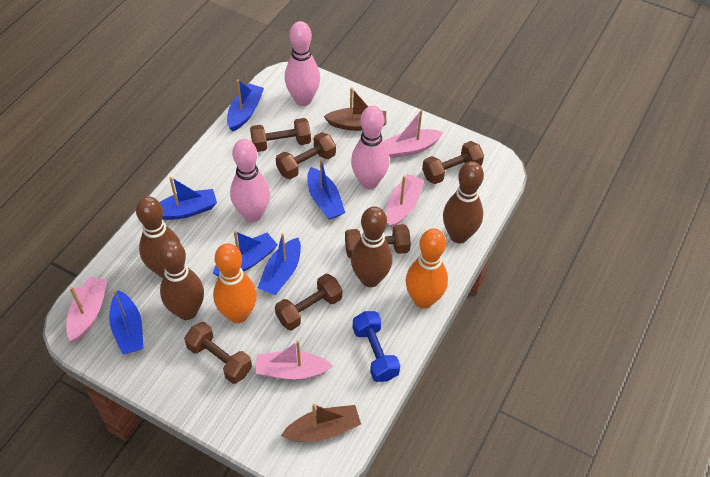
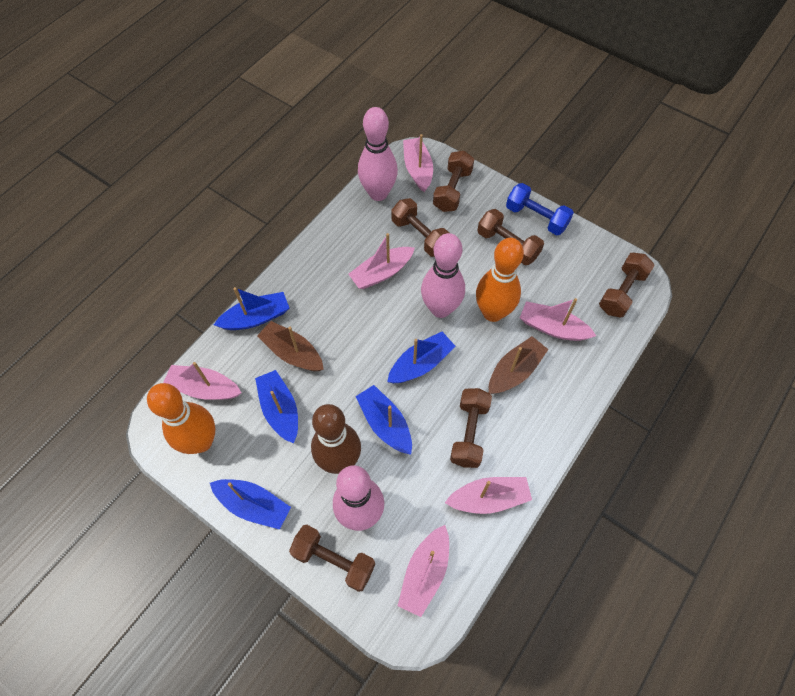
blue boat: [109,290,143,354] [160,177,217,220] [213,231,278,276] [227,79,264,131] [258,233,301,295] [307,159,345,220] = 6 -> [210,479,291,530] [214,287,289,330] [255,370,298,443] [356,385,412,455] [387,332,455,383] = 5
brown bowling pin: [136,196,181,278] [158,240,204,320] [351,206,393,287] [443,161,484,243] = 4 -> [311,404,361,474] = 1
pink boat: [66,277,108,341] [255,340,333,380] [383,110,443,158] [387,174,424,228] = 4 -> [163,362,241,400] [348,233,415,289] [398,525,449,617] [403,134,433,192] [445,477,532,514] [520,298,596,341] = 6

